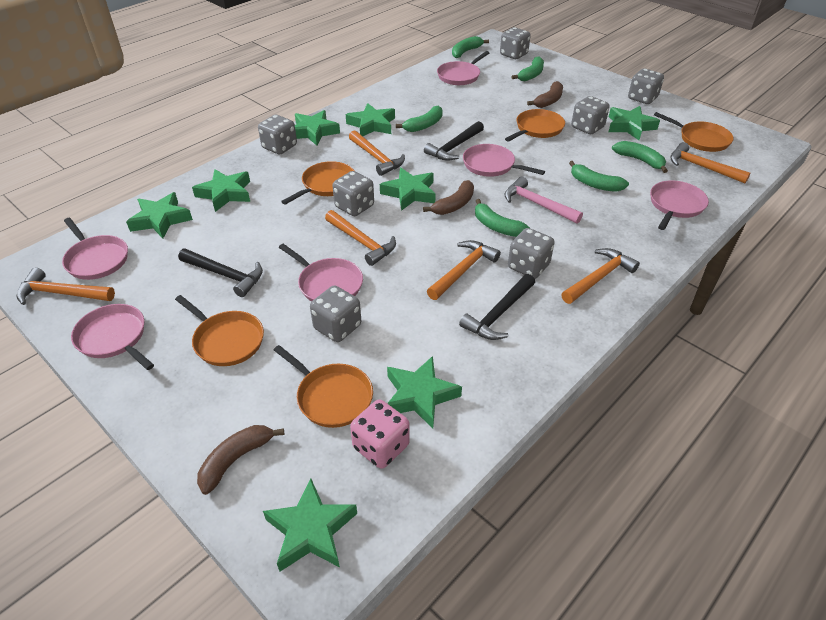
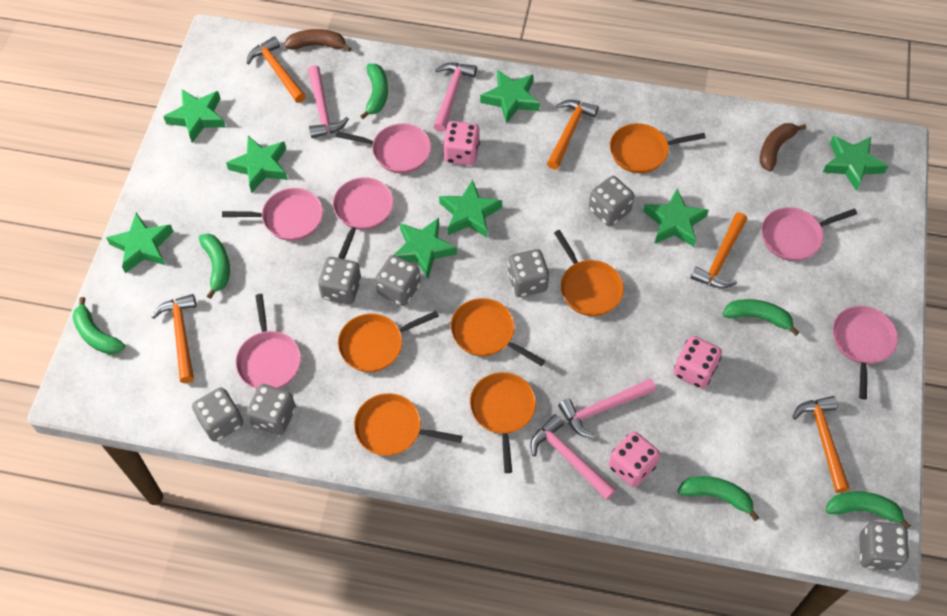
black hammer: [178,249,263,297] [424,121,484,161] [459,274,535,340] = 3 -> none = 0
brown banana: [197,425,284,495] [423,180,474,215] [527,81,563,108] = 3 -> [284,29,351,52] [760,123,806,172] = 2
orange hammer: [17,268,115,305] [325,210,396,266] [349,130,405,176] [427,240,501,300] [561,248,640,304] [670,142,751,183] = 6 -> [152,294,196,383] [247,36,306,103] [547,100,598,170] [691,212,747,288] [793,396,850,493] = 5
orange pan: [175,295,264,366] [274,345,373,428] [281,161,355,205] [505,109,565,142] [654,112,734,152] = 5 -> [338,311,439,372] [354,393,462,456] [450,298,545,366] [470,372,536,473] [554,230,624,316] [610,123,706,173] = 6
pink dice: [350,400,410,469] = 1 -> [443,121,480,166] [609,431,660,487] [674,336,722,389] = 3
pink hammer: [504,177,583,224] = 1 -> [308,65,349,138] [434,63,477,132] [530,414,616,500] [558,378,656,438] = 4

